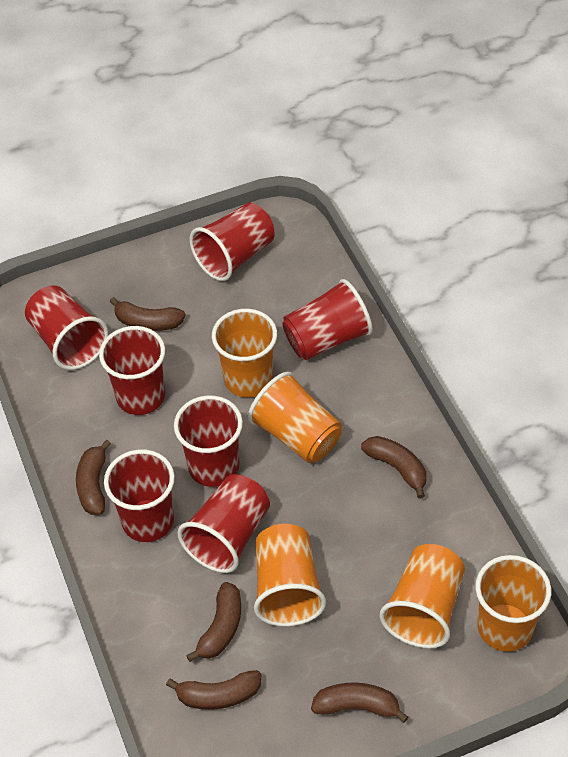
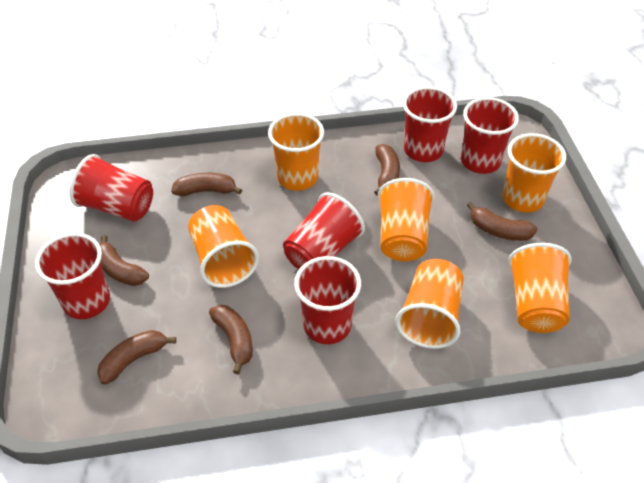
orange cup: [212,309,277,397] [248,371,342,463] [254,524,326,627] [379,544,465,649] [475,555,551,652] = 5 -> [188,205,259,288] [268,113,324,191] [378,178,435,262] [395,259,464,349] [502,133,566,213] [508,243,572,333] = 6
red cup: [25,285,108,370] [99,326,165,415] [104,449,175,542] [174,395,243,487] [177,474,270,573] [190,203,275,281] [282,279,373,360] = 7 -> [35,233,110,319] [69,154,153,222] [283,192,365,270] [294,256,361,344] [403,87,457,162] [461,97,519,174] = 6

